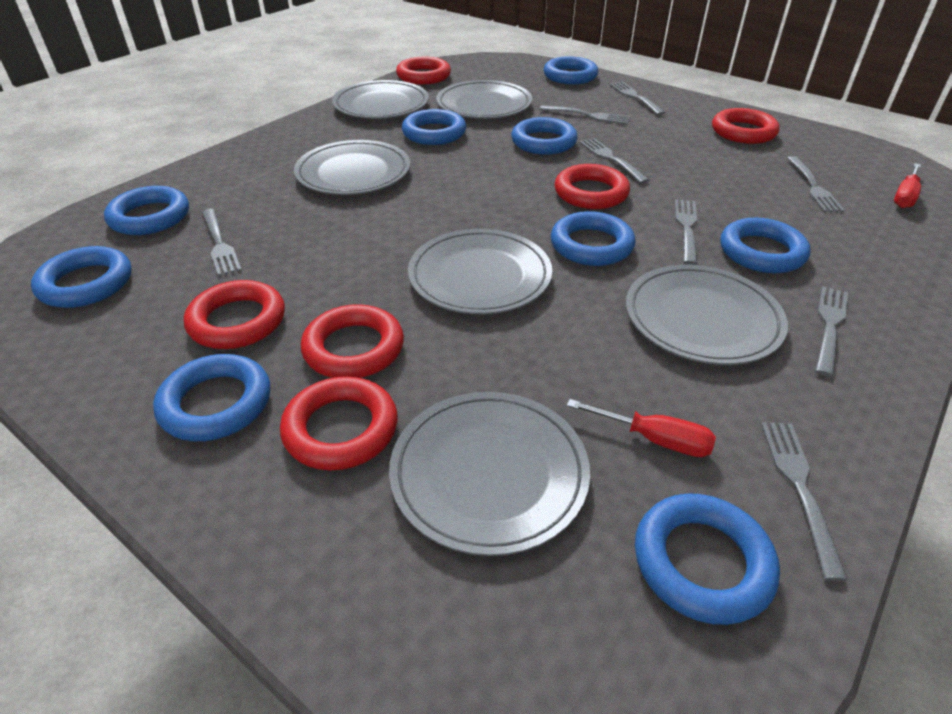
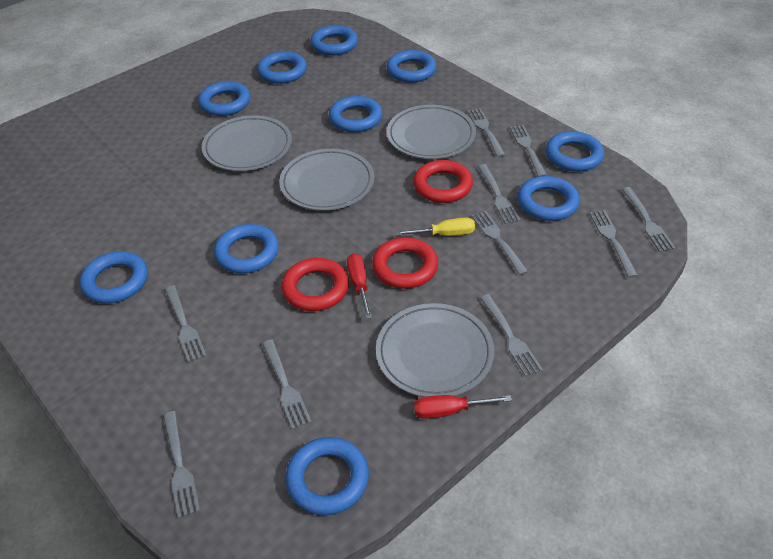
blue ring: [31,246,132,308] [104,186,189,235] [153,354,270,441] [402,109,466,145] [511,117,578,155] [544,56,598,84] [551,211,636,266] [635,493,780,625] [720,218,811,273] = 9 -> [80,251,148,303] [198,81,250,116] [214,224,279,273] [257,51,307,84] [285,437,369,515] [310,25,358,55] [329,96,382,132] [386,50,437,83] [517,176,580,221] [546,131,604,172] = 10
grey fork: [202,209,241,276] [539,105,630,124] [579,138,649,183] [610,82,665,115] [675,199,698,265] [761,422,848,581] [787,156,845,212] [815,286,848,377] = 8 -> [163,411,200,518] [165,285,207,363] [262,339,312,429] [467,108,505,157] [472,211,528,275] [478,164,521,224] [480,294,543,377] [510,125,547,177] [589,210,638,278] [622,187,675,252] = 10
grey plate: [294,140,410,195] [332,80,429,119] [389,392,590,556] [408,229,552,314] [436,80,532,119] [626,265,788,365] = 6 -> [202,115,292,171] [279,149,374,211] [376,303,494,397] [387,105,476,159] = 4
red ring: [184,280,285,349] [280,377,398,471] [301,304,404,378] [396,57,451,85] [554,164,630,209] [712,108,780,144] = 6 -> [281,258,349,311] [372,237,438,289] [413,160,473,203] = 3
yellow screwdriver: none = 0 -> [396,218,475,236] = 1

